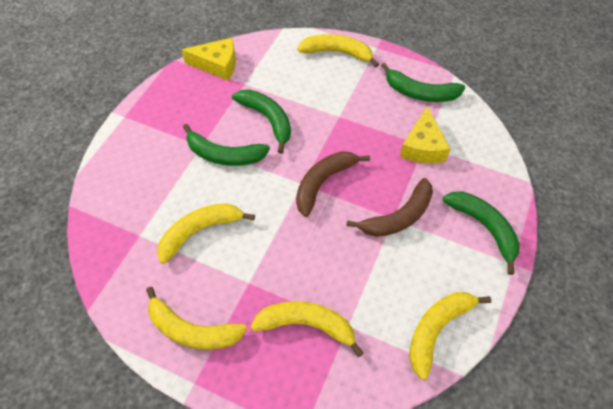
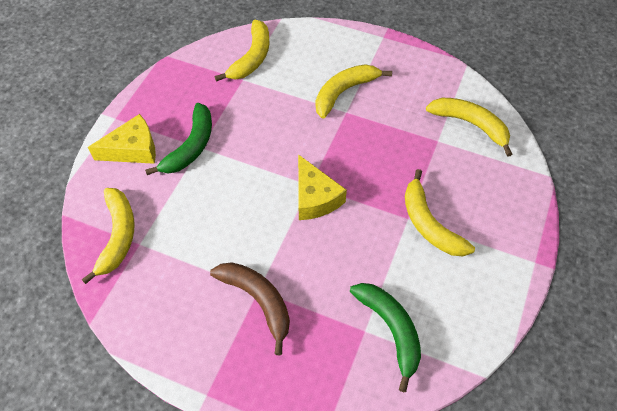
brown banana: [296,151,370,217] [346,178,433,237] = 2 -> [210,262,290,355] = 1
green banana: [183,124,270,166] [232,89,291,154] [381,63,465,102] [443,192,520,275] = 4 -> [145,103,212,175] [350,283,421,392] = 2

